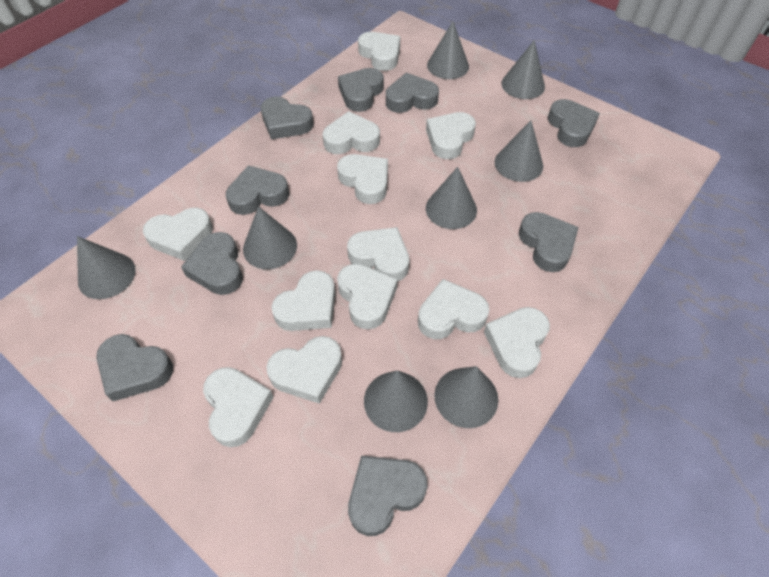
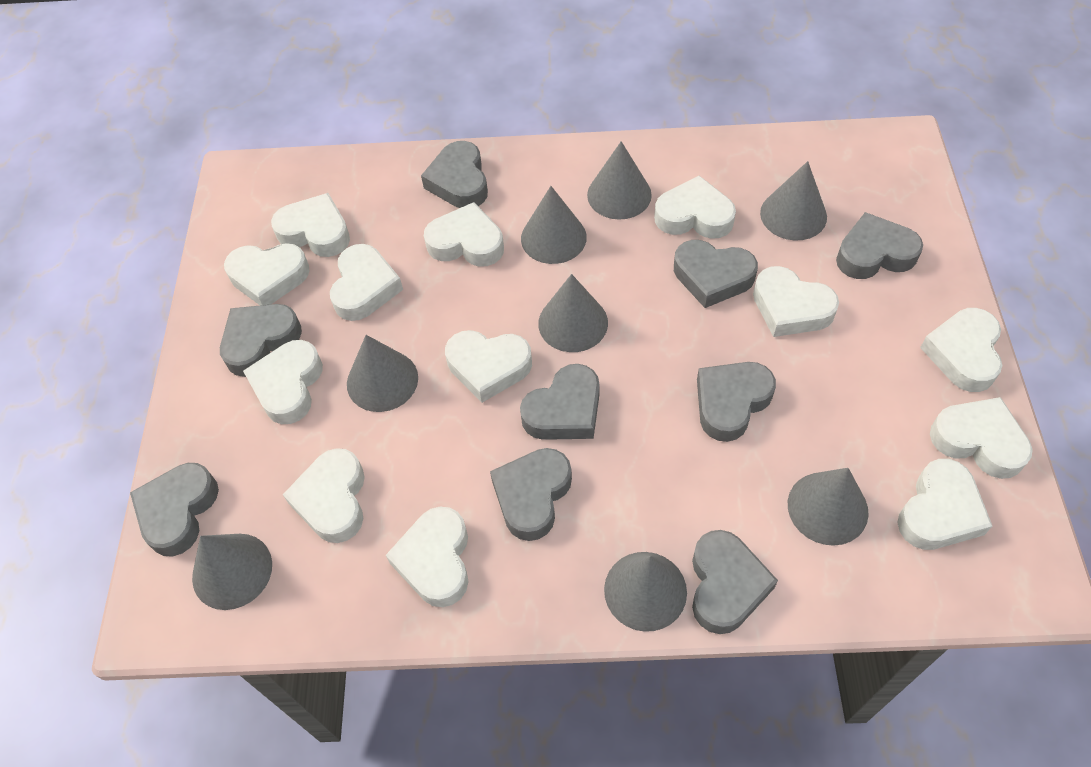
white heart: [143,208,213,261] [203,367,273,447] [266,336,342,404] [271,270,335,331] [322,111,380,154] [337,154,388,204] [337,264,397,329] [347,227,409,282] [358,32,400,71] [418,279,489,339] [426,112,476,159] [484,307,550,378] = 12 -> [224,243,309,305] [243,340,323,424] [271,193,350,257] [283,448,365,543] [330,244,403,321] [386,507,469,607] [424,202,504,267] [445,330,532,403] [654,176,736,239] [753,266,839,337] [897,459,992,550] [920,308,1002,392] [930,397,1033,479] = 13

